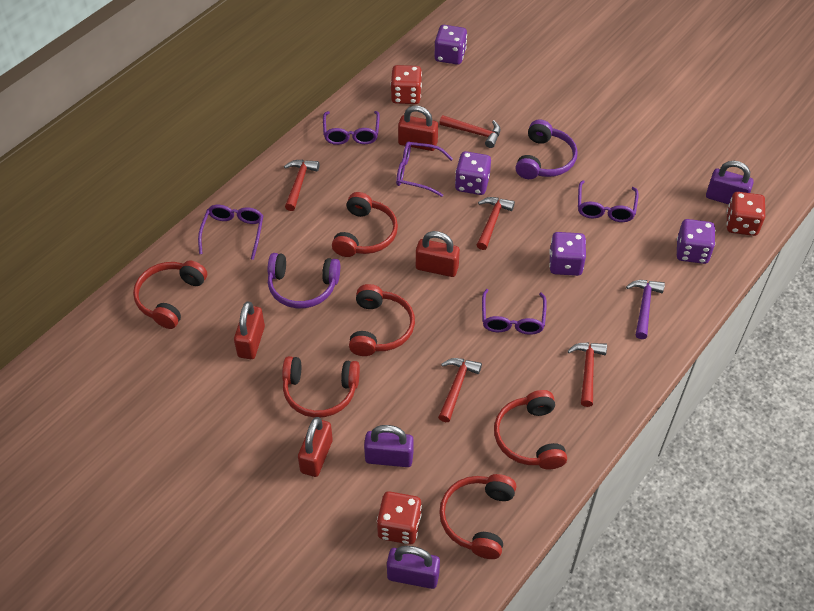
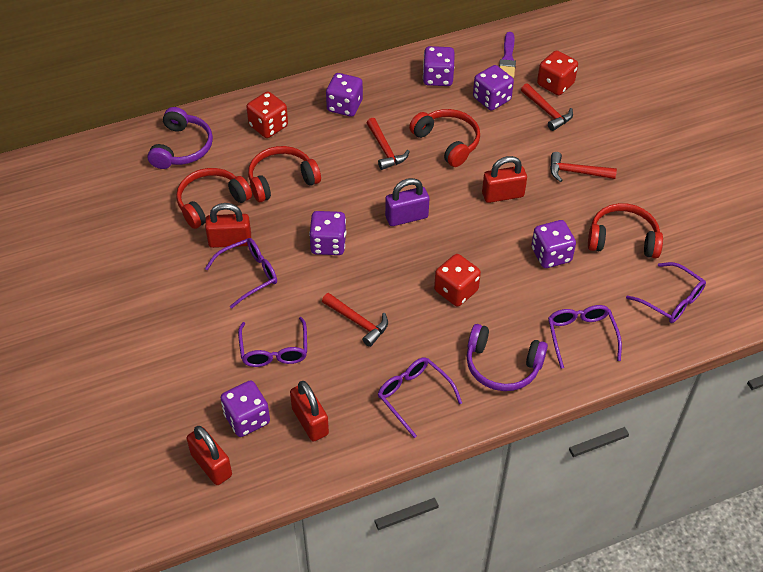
purple brush: none = 0 -> [499,32,516,78] = 1
purple dice: [435,25,467,65] [455,151,491,195] [549,232,586,276] [677,219,715,264] = 4 -> [220,381,270,437] [309,211,346,255] [326,73,363,117] [423,46,455,86] [473,65,514,110] [531,220,576,268] = 6
purple hammer: [626,280,665,339] = 1 -> none = 0
purple padlock: [364,425,414,467] [387,546,440,589] [706,161,754,204] = 3 -> [385,178,429,226] = 1
red hammer: [284,160,320,211] [438,358,482,422] [439,115,500,148] [477,197,515,250] [568,342,607,407] = 5 -> [322,293,388,347] [367,118,410,170] [521,83,573,131] [550,152,617,182] = 4
red headphones: [133,261,207,329] [282,356,360,418] [332,192,398,257] [349,284,415,356] [439,474,516,559] [494,390,567,470] = 6 -> [176,168,252,229] [248,146,321,202] [409,109,480,167] [588,203,663,258] = 4

